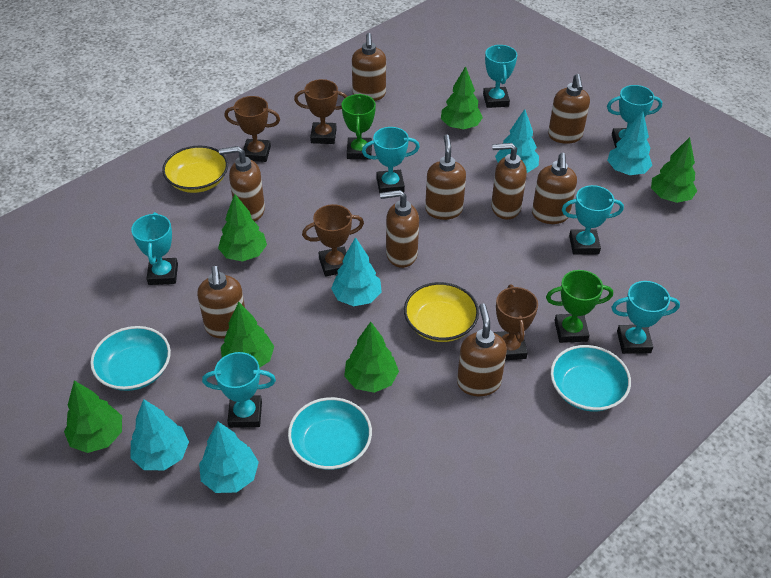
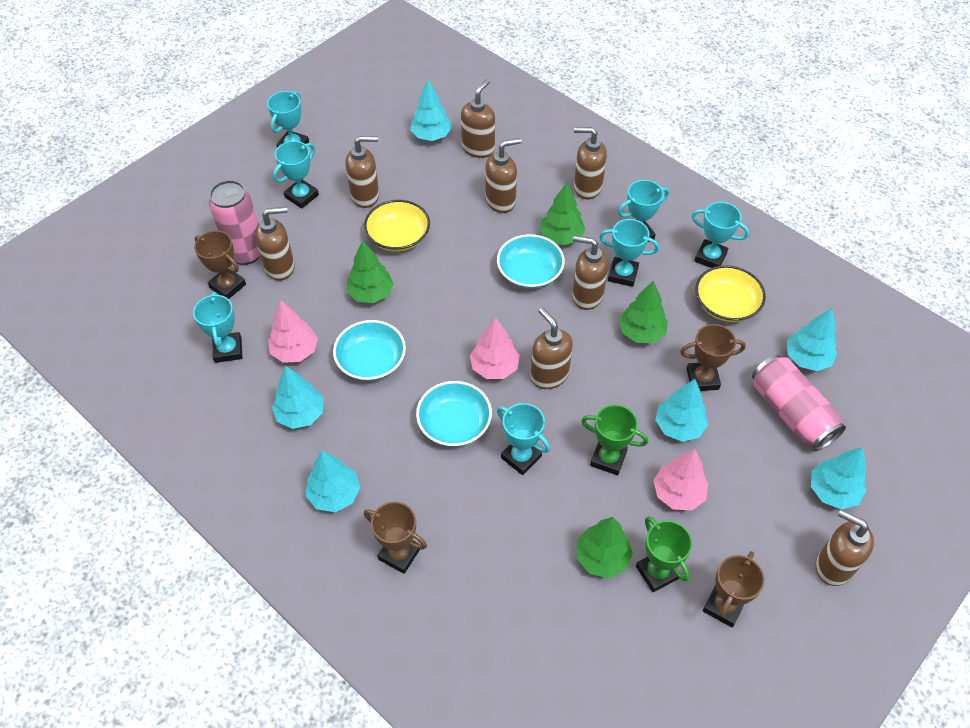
brown soap dispenser: [197,266,245,339] [219,146,265,222] [352,33,386,101] [380,190,419,268] [425,134,466,220] [457,304,507,396] [491,143,527,220] [532,153,577,224] [548,74,590,144] = 9 -> [255,207,295,281] [345,136,379,208] [461,79,495,158] [485,138,522,213] [530,308,573,389] [572,235,609,310] [574,127,607,199] [816,510,874,586] = 8
green tree: [64,381,122,453] [218,194,267,262] [221,302,274,368] [344,322,399,393] [441,66,483,129] [651,137,697,203] = 6 -> [347,240,394,303] [540,183,586,245] [577,517,633,578] [619,281,668,343] = 4
pink can: none = 0 -> [209,180,260,265] [752,355,846,451] = 2
pink tree: none = 0 -> [268,300,318,363] [470,317,520,379] [653,449,708,510] = 3
turquoise tree: [130,399,189,470] [199,422,259,493] [331,237,382,306] [495,109,539,173] [607,111,652,175] = 5 -> [272,366,324,429] [306,450,360,512] [410,80,452,141] [655,379,708,442] [787,308,837,371] [811,447,866,510] = 6

